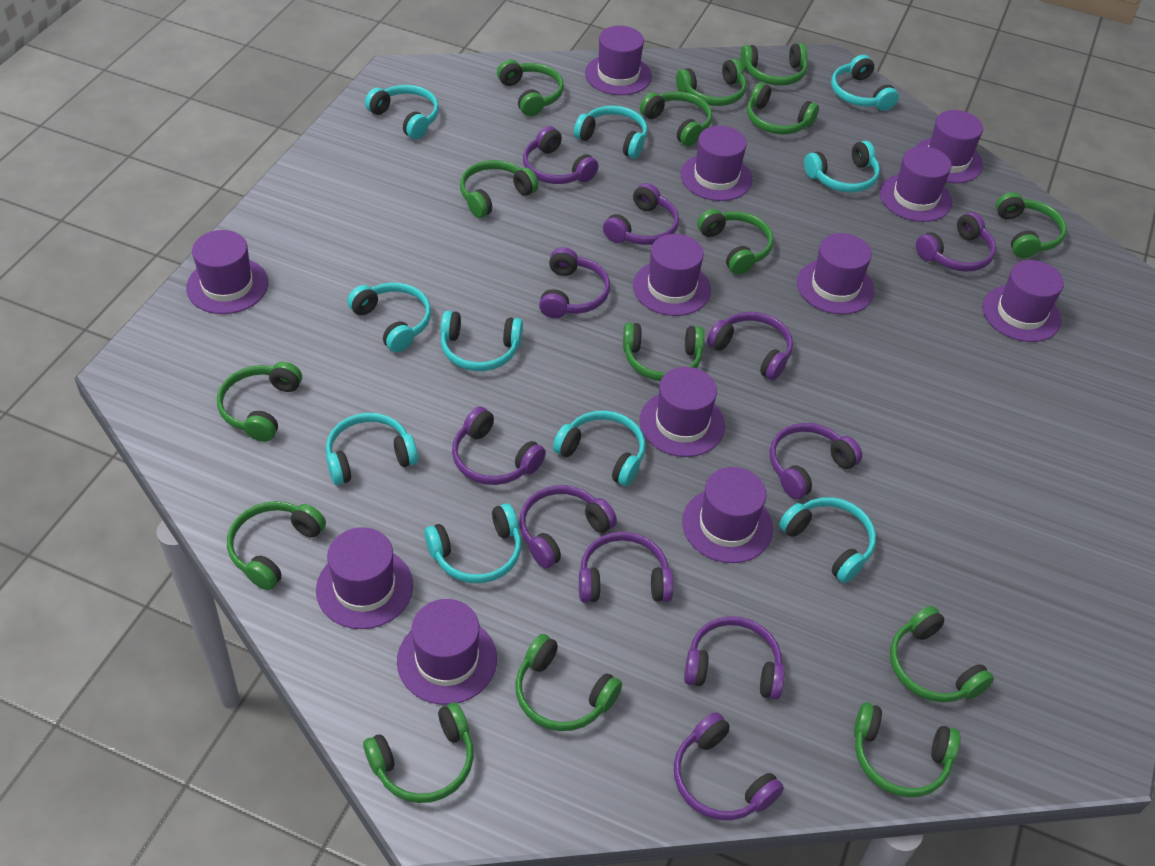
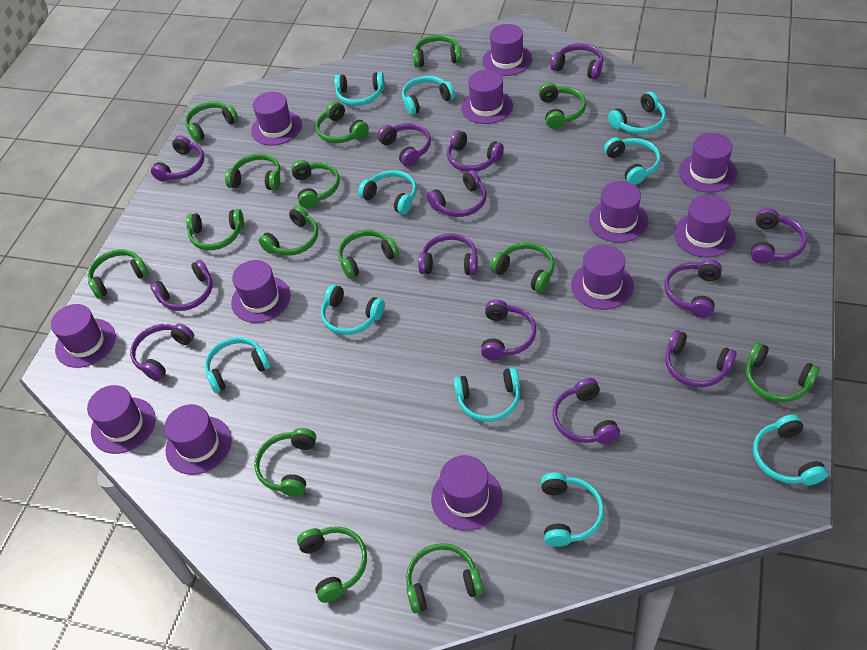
purple headphones: [452,407,546,485] [520,485,617,568] [523,126,598,184] [539,247,610,318] [579,532,674,603] [603,183,679,245] [674,712,784,820] [684,616,785,700] [707,312,793,381] [770,423,862,499] [916,212,996,272] = 11 -> [130,323,194,381] [150,260,213,311] [151,135,204,182] [377,123,431,167] [418,233,478,275] [427,170,486,217] [447,130,504,172] [481,299,536,360] [551,43,603,80] [553,378,620,444] [664,259,722,318] [665,330,736,387] [751,208,807,264] = 13

